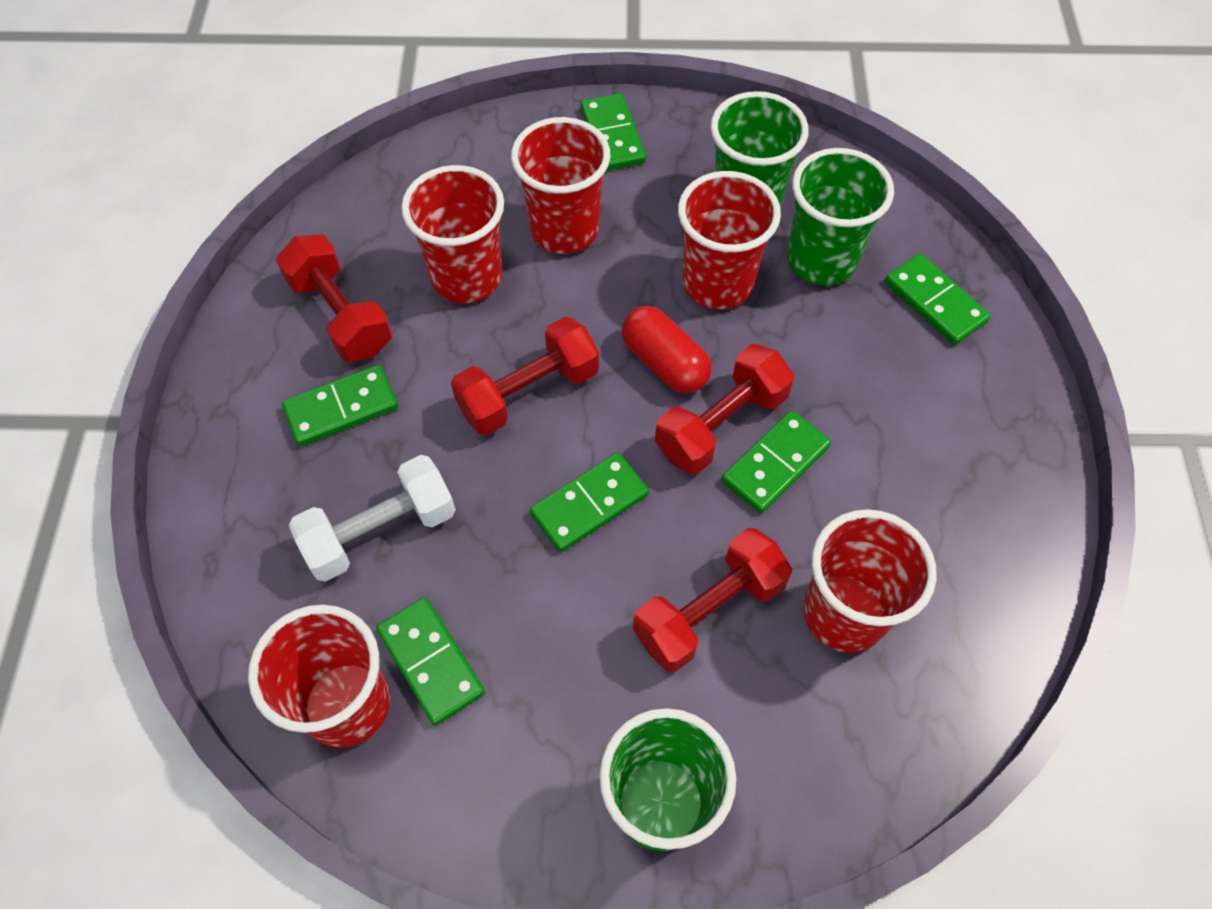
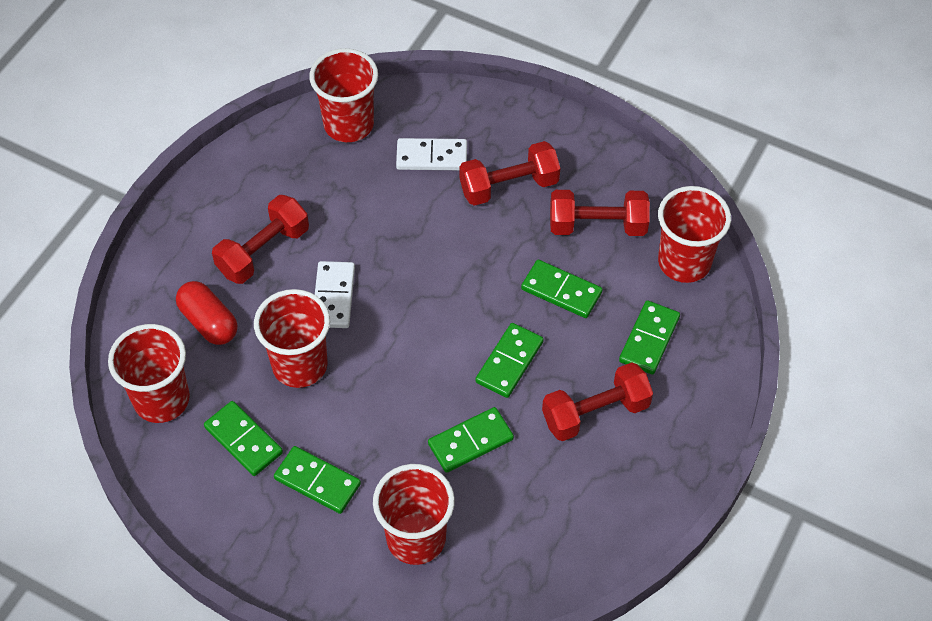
green cup: [599,708,736,851] [711,91,809,207] [787,148,894,286] = 3 -> none = 0
white domino: none = 0 -> [315,261,355,328] [396,138,467,170] = 2
white dumbbell: [289,455,456,582] = 1 -> none = 0

